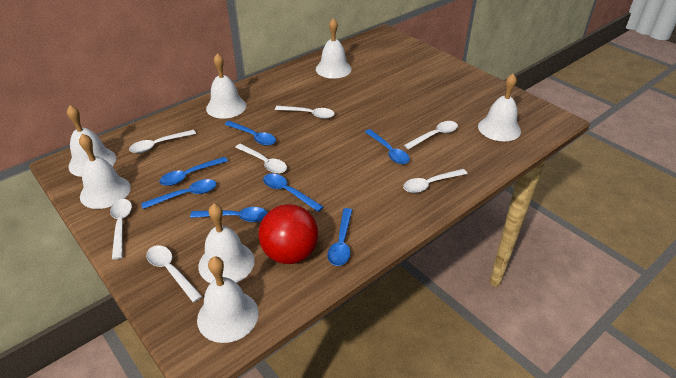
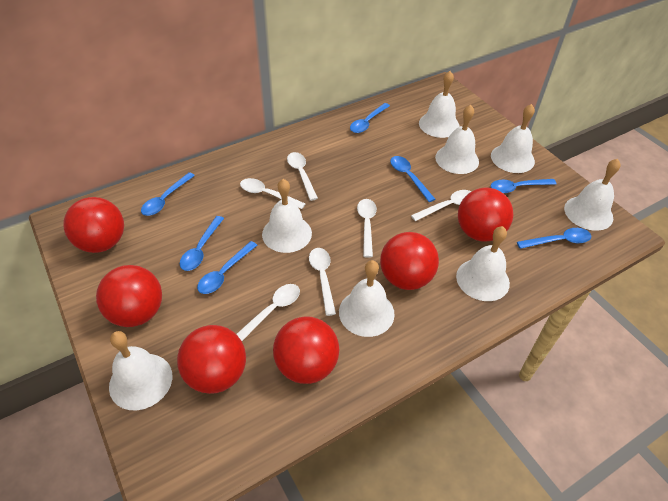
red ball: [258,204,318,264] = 1 -> [63,197,124,253] [96,265,162,327] [177,325,246,394] [273,316,339,384] [380,232,439,290] [458,188,513,242] = 6
white bell: [67,105,116,177] [79,134,131,209] [197,257,259,343] [199,204,255,283] [206,53,246,119] [316,18,352,78] [478,74,521,141] = 7 -> [109,331,172,410] [262,179,312,253] [339,260,395,337] [419,71,460,138] [435,105,479,174] [456,226,510,301] [491,104,535,173] [564,159,621,231] = 8
white spoon: [110,199,132,260] [129,130,196,153] [146,245,202,303] [235,143,287,174] [275,106,335,119] [403,169,467,193] [404,121,458,149] = 7 -> [237,284,300,341] [240,178,306,209] [287,152,318,201] [309,248,336,316] [357,199,377,258] [411,190,472,221] = 6

